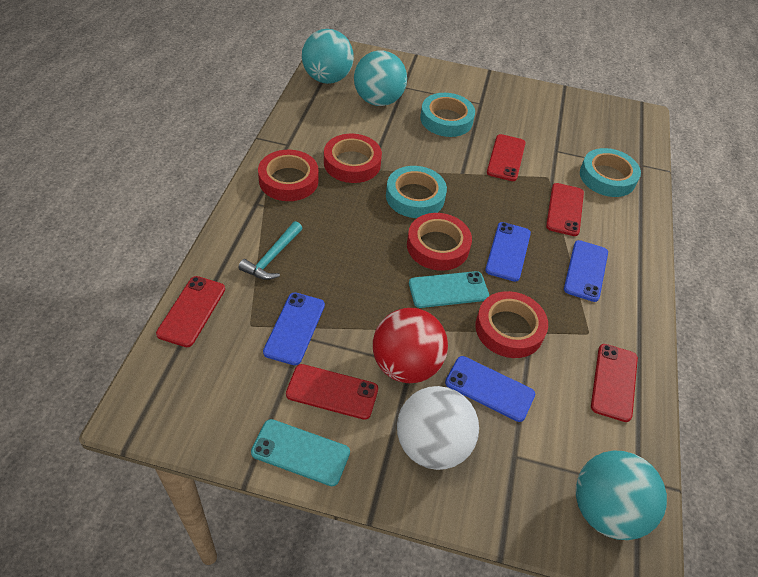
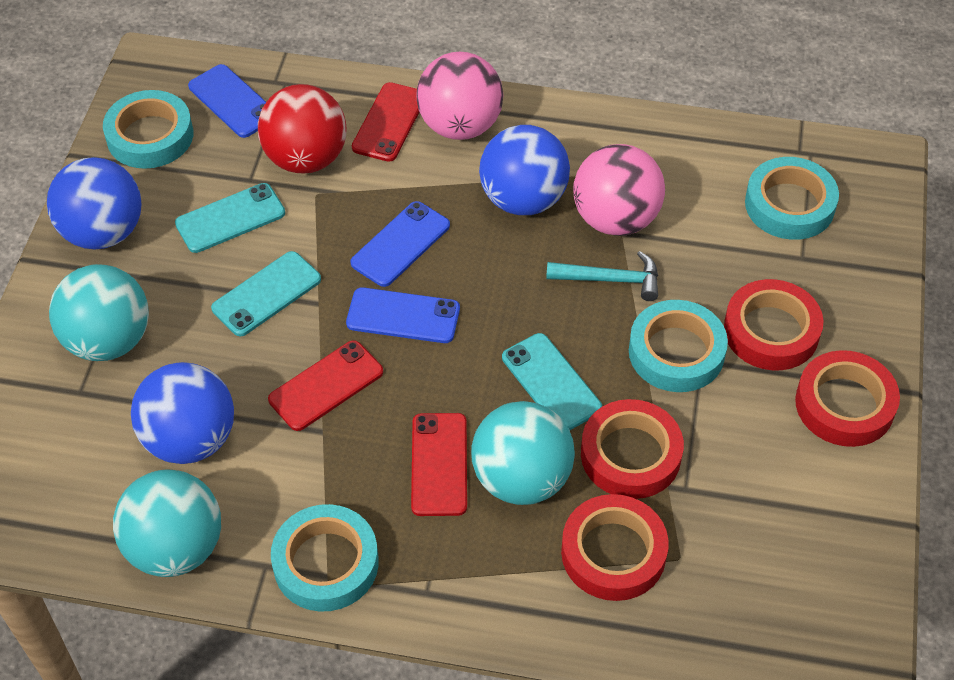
blue ball: none = 0 -> [47,157,142,250] [131,362,234,464] [479,125,570,215] = 3
blue phone: [263,292,325,365] [445,356,535,422] [485,222,531,282] [564,240,608,302] = 4 -> [188,64,266,138] [346,287,460,343] [350,201,450,287] = 3
pink ball: none = 0 -> [416,52,504,140] [573,144,665,236] = 2
red phone: [156,276,225,347] [286,364,378,420] [487,134,525,181] [546,183,584,236] [591,344,638,422] = 5 -> [268,340,383,431] [352,82,419,162] [411,413,467,516] = 3
turquoise phone: [251,419,350,486] [409,271,489,308] = 2 -> [175,183,285,253] [211,251,321,336] [502,333,602,430] = 3
turquoise tape: [386,166,447,218] [420,93,475,137] [580,148,641,197] = 3 -> [103,90,193,169] [271,504,379,612] [629,300,728,392] [745,157,839,240] = 4
white ball: [397,386,479,470] = 1 -> none = 0

